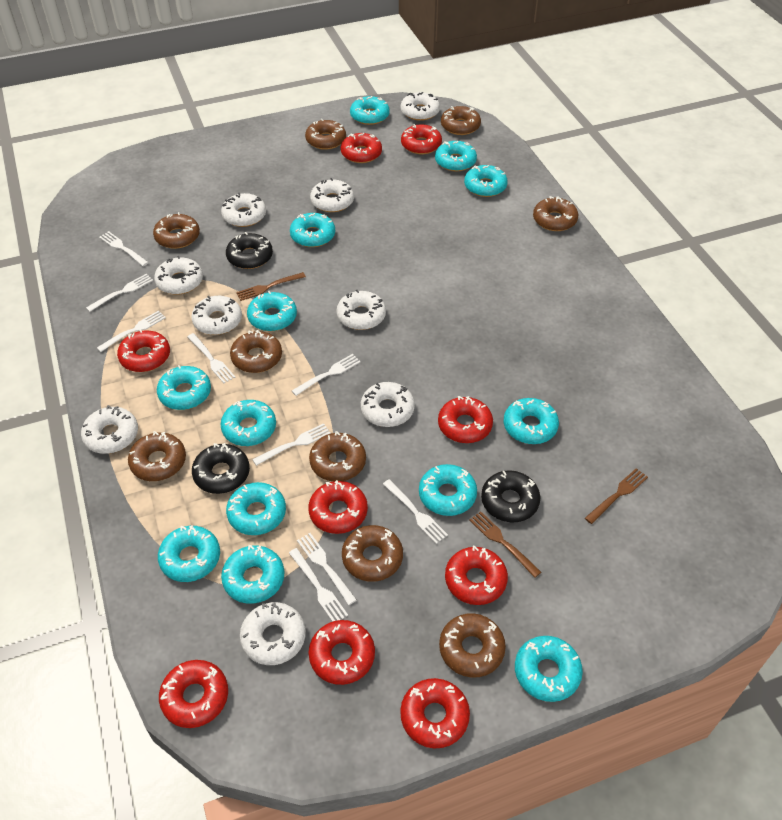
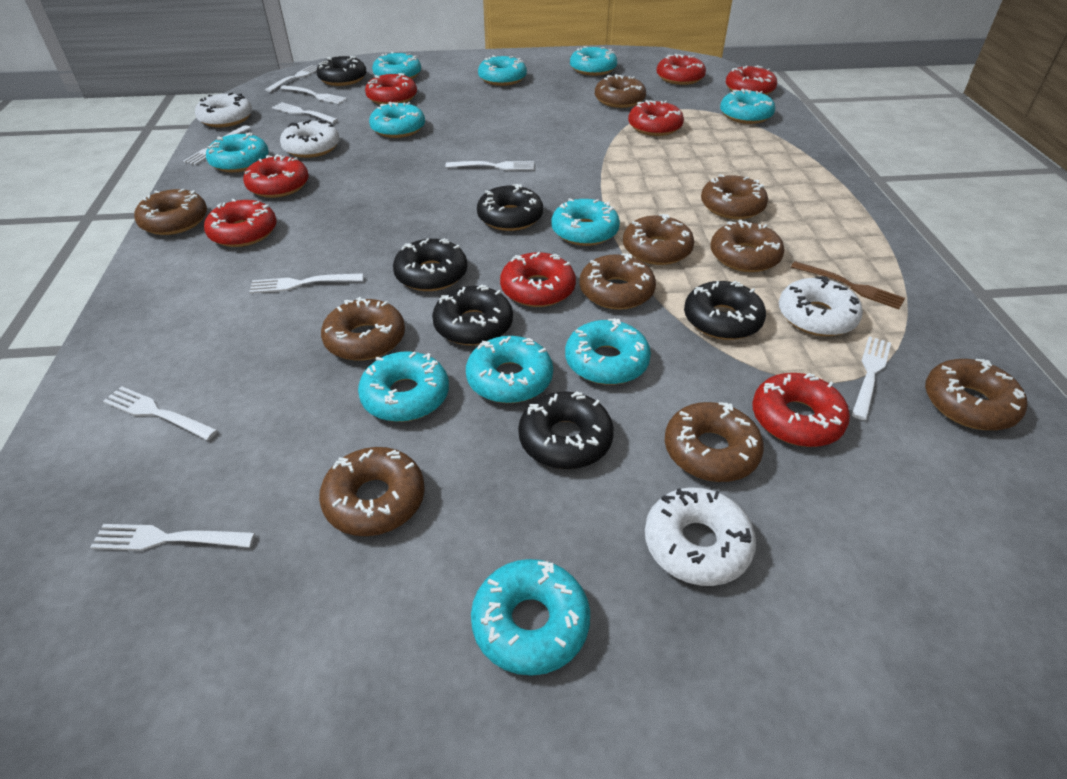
black donut: [192,443,250,494] [226,232,273,269] [481,470,540,523] = 3 -> [316,56,366,86] [393,238,467,291] [432,285,513,346] [477,184,543,231] [518,391,614,469] [684,281,766,340] = 6
brown donut: [128,431,186,481] [153,212,200,249] [230,330,282,373] [305,119,346,150] [309,431,366,481] [342,525,403,582] [439,613,506,677] [441,106,481,135] [533,196,578,231] = 9 -> [134,189,207,235] [319,447,425,536] [321,297,405,361] [579,253,656,310] [595,74,646,108] [623,214,694,265] [665,402,764,482] [701,174,768,220] [710,220,784,272] [925,359,1027,430] = 10
brown fork: [236,272,306,301] [469,511,541,578] [585,468,648,524] = 3 -> [791,261,905,309] = 1
red donut: [117,329,170,372] [159,660,228,728] [308,480,368,534] [309,620,375,685] [341,133,382,163] [400,678,470,748] [401,124,442,154] [438,396,493,443] [445,546,508,605] = 9 -> [204,199,277,247] [243,154,309,198] [365,73,417,105] [500,252,576,307] [628,100,684,136] [657,54,706,85] [726,65,777,95] [752,373,850,447] = 8
turquoise donut: [157,365,211,410] [158,525,220,582] [221,400,276,446] [221,545,284,604] [226,482,286,535] [247,291,297,331] [290,213,335,247] [350,96,390,125] [419,464,477,516] [435,141,477,172] [464,165,508,197] [504,398,559,444] [515,636,583,702] = 13 -> [206,132,269,172] [358,351,449,422] [369,102,425,138] [372,52,421,79] [466,336,553,403] [471,559,590,676] [478,55,527,86] [551,198,620,246] [565,318,651,385] [570,46,617,76] [720,89,775,124] = 11
white donut: [81,405,138,454] [154,256,203,295] [192,296,242,335] [221,193,266,227] [240,602,306,665] [310,178,354,212] [336,290,386,330] [361,382,415,427] [401,92,440,121] = 9 -> [195,93,252,127] [280,120,340,158] [645,487,756,586] [779,276,863,336] = 4

